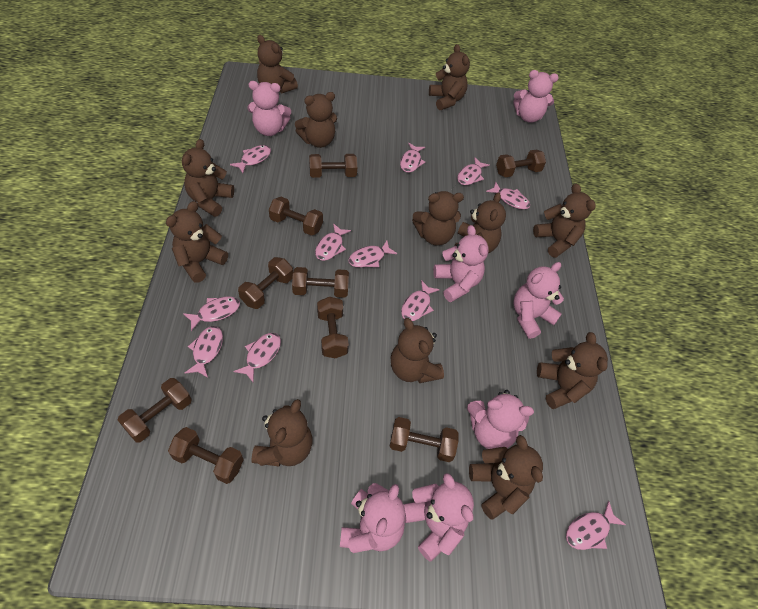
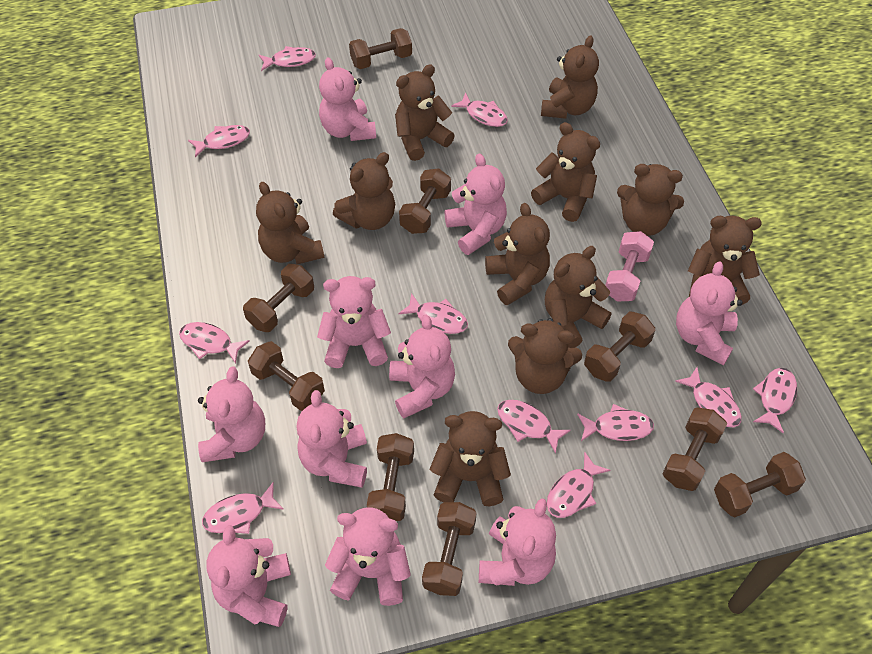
brown teddy bear: [166,201,228,283] [182,139,234,217] [251,399,312,467] [257,35,298,94] [295,92,337,148] [391,318,444,383] [412,191,464,246] [429,44,470,110] [455,192,506,253] [469,435,543,519] [533,183,596,258] [537,332,608,409] = 12 -> [256,182,324,264] [333,152,395,230] [395,64,455,161] [430,411,511,506] [485,203,550,305] [508,318,582,394] [531,122,600,222] [541,35,599,119] [545,246,611,348] [617,164,684,236] [688,216,762,305] = 11
pink dumbbell: none = 0 -> [605,231,654,301] = 1
pink teddy bear: [247,81,291,136] [340,483,405,553] [403,473,474,562] [433,225,489,302] [467,390,534,449] [513,70,559,123] [513,262,564,339] = 7 -> [198,366,265,462] [206,525,291,627] [297,390,367,488] [317,276,391,368] [319,57,376,141] [325,508,411,606] [389,315,455,418] [445,153,507,255] [479,498,556,586] [676,261,743,365] = 10

